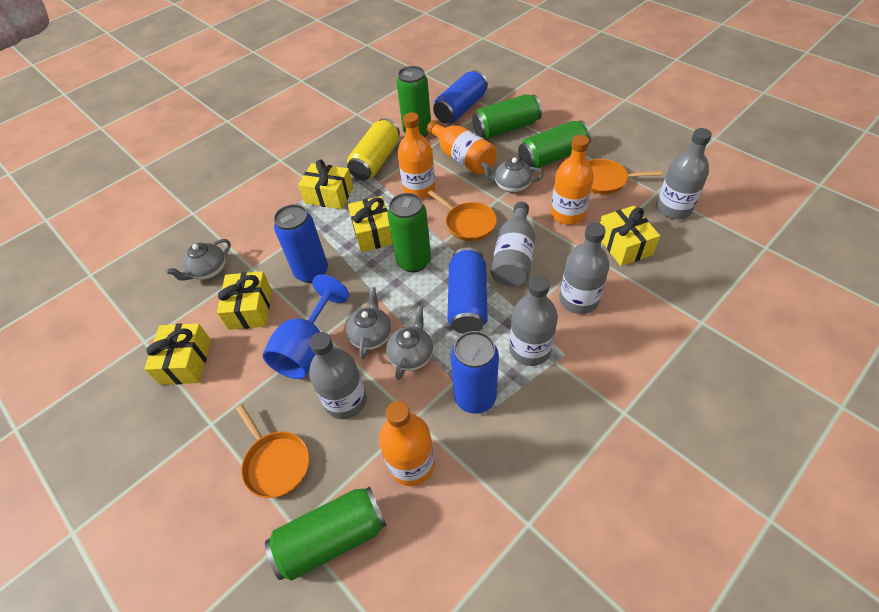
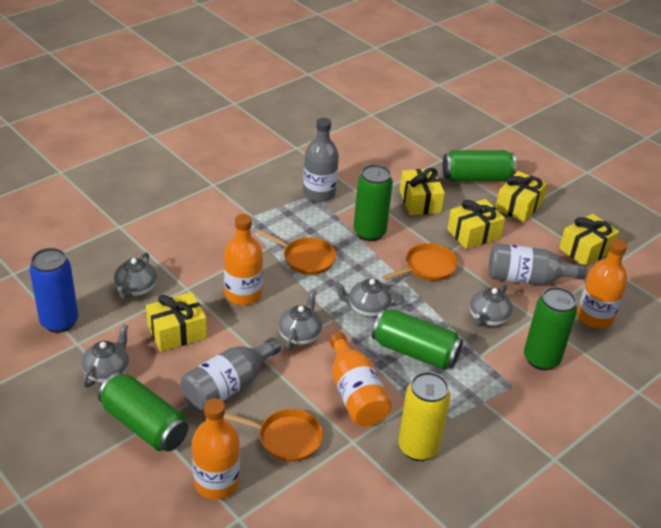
blue can: [274,204,328,283] [433,70,488,123] [447,248,488,334] [451,331,499,414] = 4 -> [29,248,78,333] = 1
blue goblet: [262,275,349,379] = 1 -> none = 0
grey bottle: [309,332,367,419] [491,202,535,286] [509,275,558,366] [559,223,609,314] [656,128,712,219] = 5 -> [181,337,281,412] [303,118,339,202] [488,243,587,285] = 3
grey teapot: [166,239,231,281] [346,287,392,359] [386,306,433,380] [481,157,544,193] = 4 -> [81,324,129,387] [114,252,157,300] [278,289,322,350] [334,279,404,317] [470,284,512,327] = 5

